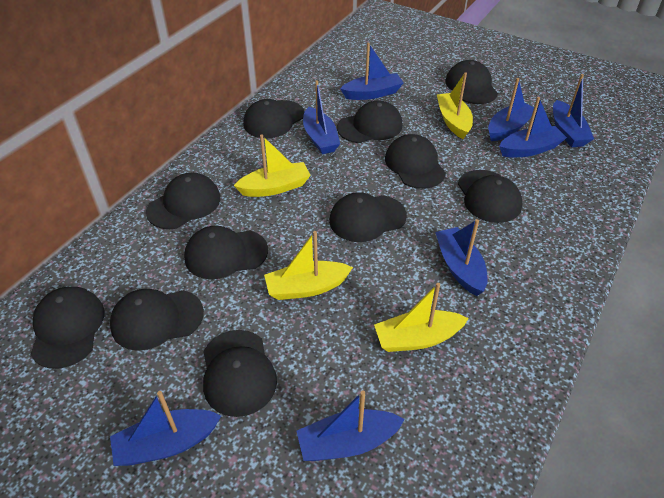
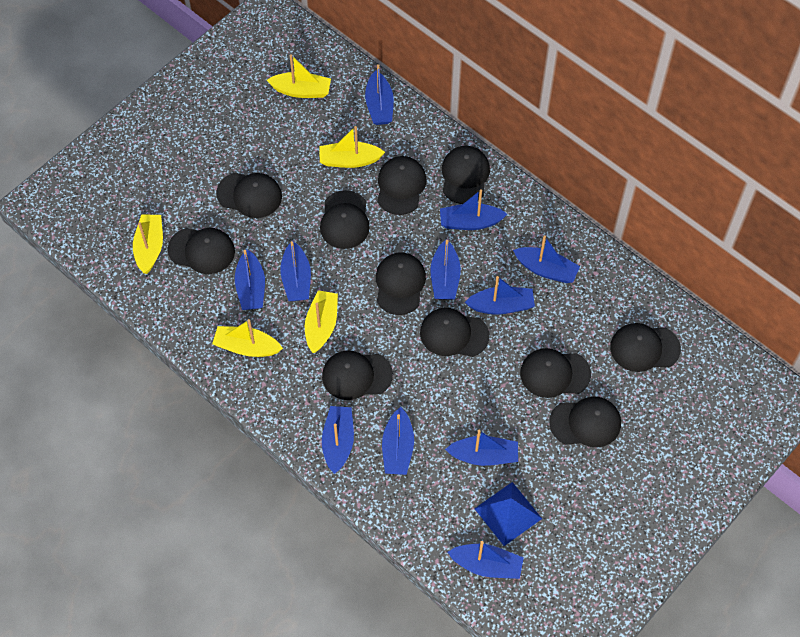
blue boat: [110,391,221,466] [296,390,405,461] [303,80,340,154] [340,43,404,100] [435,219,488,296] [488,78,534,141] [499,97,567,157] [553,74,594,147] = 8 -> [235,249,265,310] [280,241,311,301] [322,406,354,474] [365,64,394,125] [382,407,414,475] [430,239,461,300] [440,189,507,230] [445,430,518,466] [448,541,524,579] [465,276,535,315] [513,235,580,283] = 11
blue pyramid: none = 0 -> [474,482,542,546] = 1
yellow boat: [234,135,311,197] [264,231,353,300] [374,283,469,352] [437,72,473,139] = 4 -> [133,214,163,274] [212,319,283,357] [267,54,331,98] [305,290,338,353] [319,126,385,168] = 5

